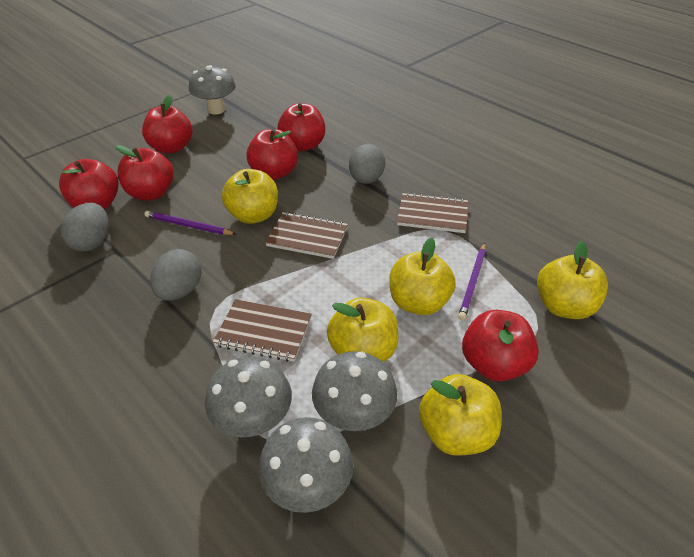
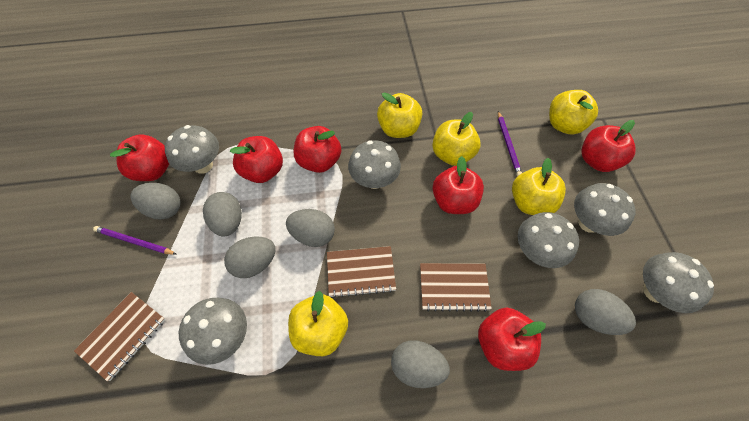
grey egg: [60,203,109,252] [150,249,202,301] [349,144,385,184] = 3 -> [130,183,181,220] [203,192,242,237] [224,236,276,278] [286,209,335,247] [391,340,450,388] [575,289,636,335] = 6
grey mushroom: [189,65,236,114] [205,356,292,437] [258,417,353,513] [312,351,397,431] = 4 -> [165,125,219,174] [179,298,247,365] [348,140,401,189] [518,212,579,268] [574,183,635,236] [643,252,714,313] = 6

